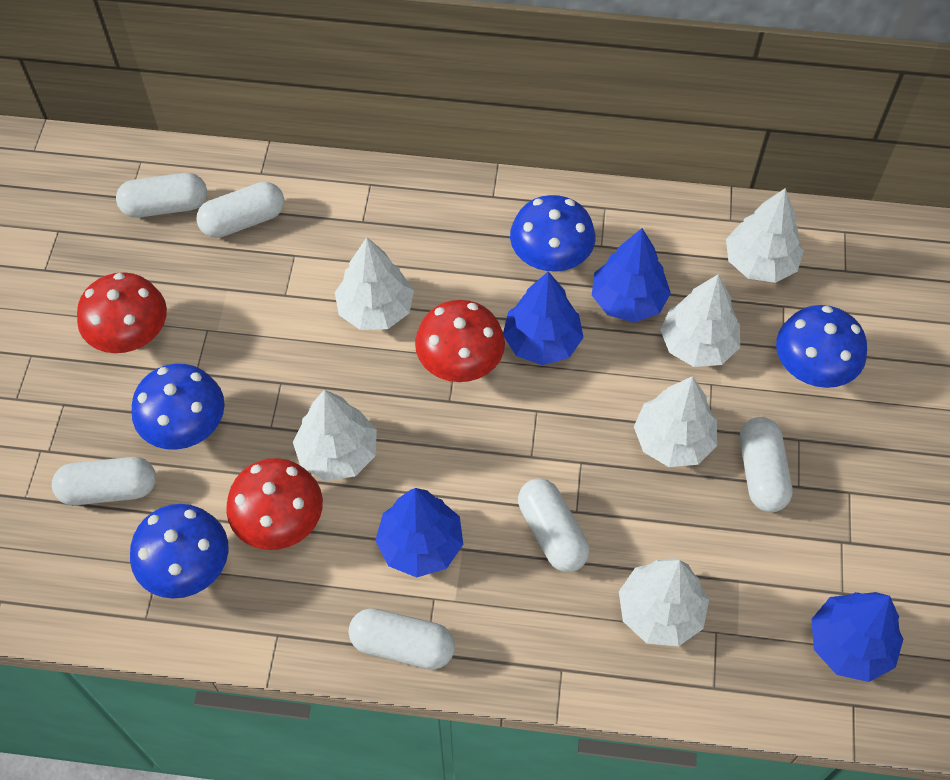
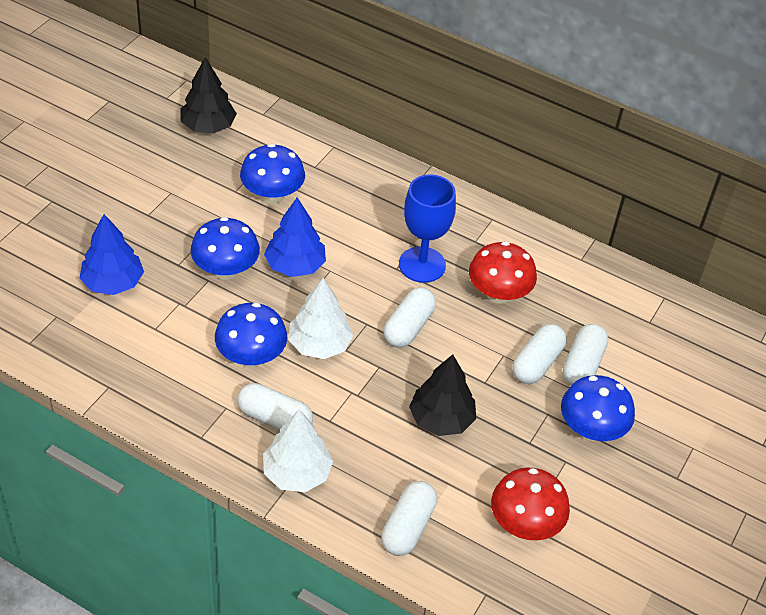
black tree: none = 0 -> [180,57,237,133] [409,354,476,436] = 2
blue goblet: none = 0 -> [399,174,456,283] = 1
blue tree: [375,488,463,577] [503,271,584,365] [592,228,671,323] [811,592,903,682] = 4 -> [79,214,144,295] [264,198,326,277] = 2
red mushroom: [77,272,167,353] [226,458,323,550] [415,300,505,382] = 3 -> [469,241,537,304] [491,467,570,540] = 2
white capsule: [52,457,156,505] [116,173,207,218] [196,182,284,238] [348,608,455,670] [518,478,589,572] [740,417,792,512] = 6 -> [237,383,313,430] [381,481,437,556] [384,287,436,348] [512,324,567,384] [563,324,608,385] = 5
white tree: [293,390,377,481] [335,237,414,330] [619,558,709,646] [634,376,717,467] [660,274,740,367] [726,188,804,283] = 6 -> [263,409,333,492] [288,278,353,359] = 2

